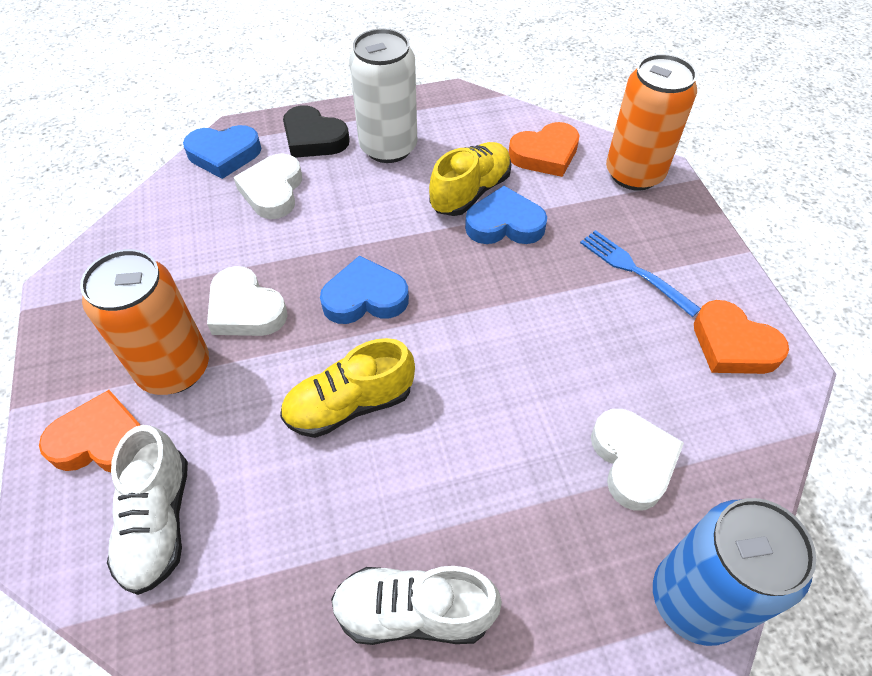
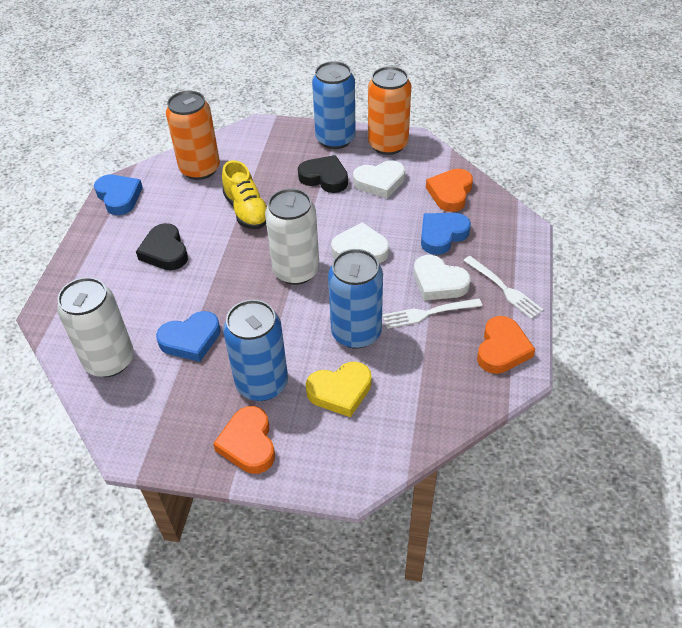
black heart: [283,105,350,158] = 1 -> [136,223,188,270] [298,155,348,193] = 2
blue can: [653,498,816,646] = 1 -> [223,300,288,401] [312,61,356,149] [328,249,383,349] = 3
blue fork: [580,230,701,317] = 1 -> none = 0
white can: [349,28,417,163] = 1 -> [57,277,134,377] [265,188,319,285] = 2
white fork: none = 0 -> [382,298,482,329] [463,256,544,319] = 2
white shoe: [107,425,188,595] [331,566,502,645] = 2 -> none = 0
yellow heart: none = 0 -> [306,361,372,417] = 1
yellow shoe: [280,338,415,438] [429,142,512,216] = 2 -> [222,160,267,229] = 1

